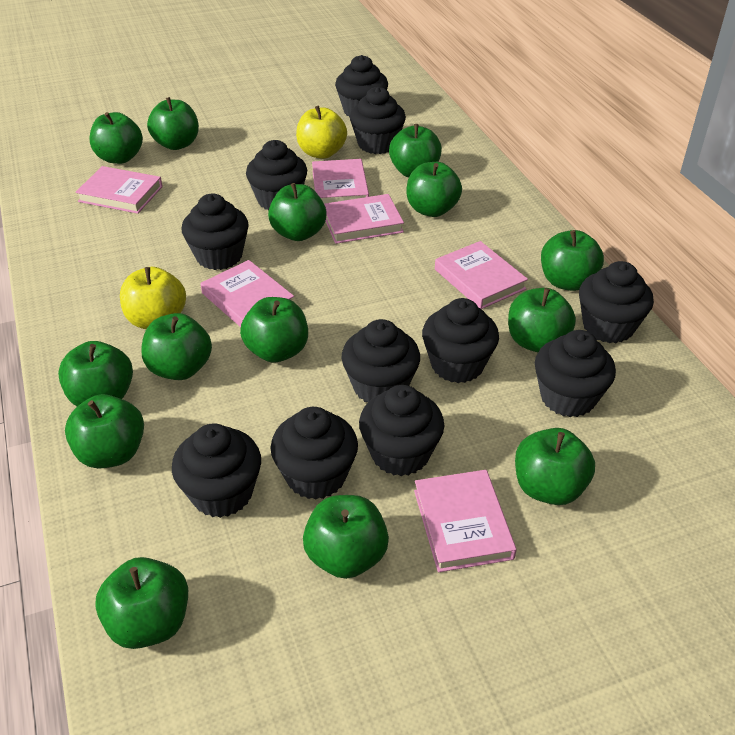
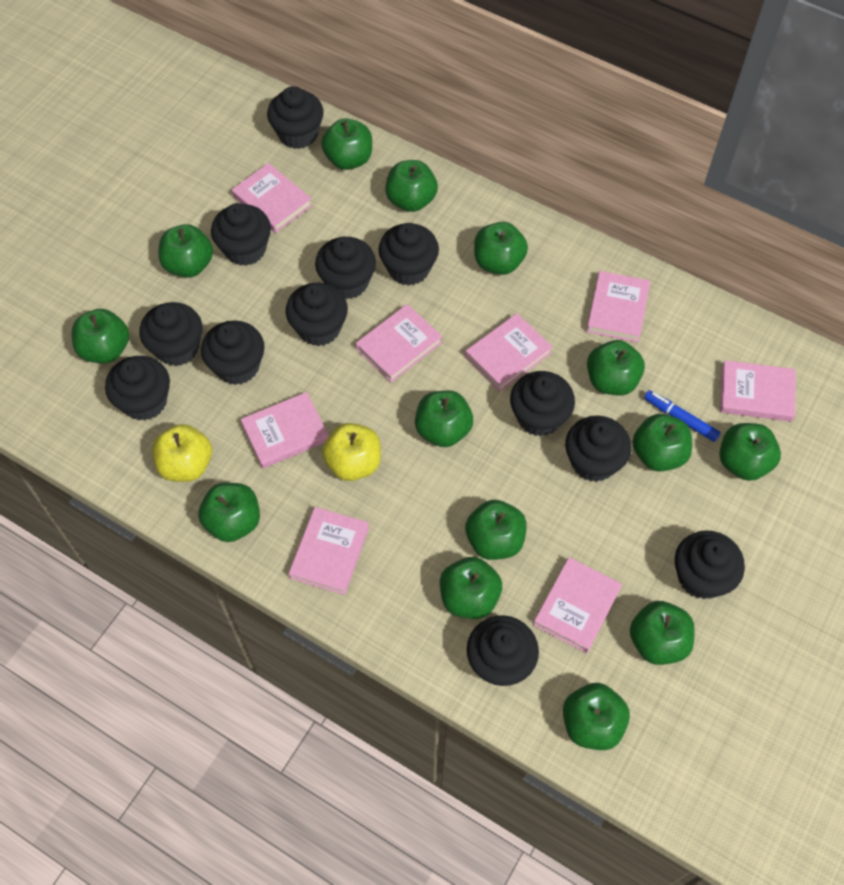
black cupcake: [172,423,261,518] [182,193,249,270] [246,140,307,211] [270,407,358,500] [335,55,388,117] [341,319,420,402] [350,87,406,154] [359,385,444,476] [422,298,499,383] [535,330,616,417] [579,261,654,343] = 11 -> [105,356,170,421] [140,302,202,366] [201,320,264,385] [211,203,271,266] [267,86,323,149] [286,283,348,346] [315,237,376,299] [378,223,439,286] [467,615,539,686] [510,371,575,436] [565,416,632,482] [675,530,745,599] = 12
blue marker: none = 0 -> [644,390,721,442] = 1
pink book: [76,166,163,214] [201,260,294,327] [312,159,369,204] [324,194,404,244] [414,470,517,572] [435,241,528,309] = 6 -> [232,163,312,233] [240,392,329,469] [288,507,369,595] [356,304,442,383] [465,313,553,392] [533,557,622,653] [586,271,650,342] [720,360,795,422] = 8

